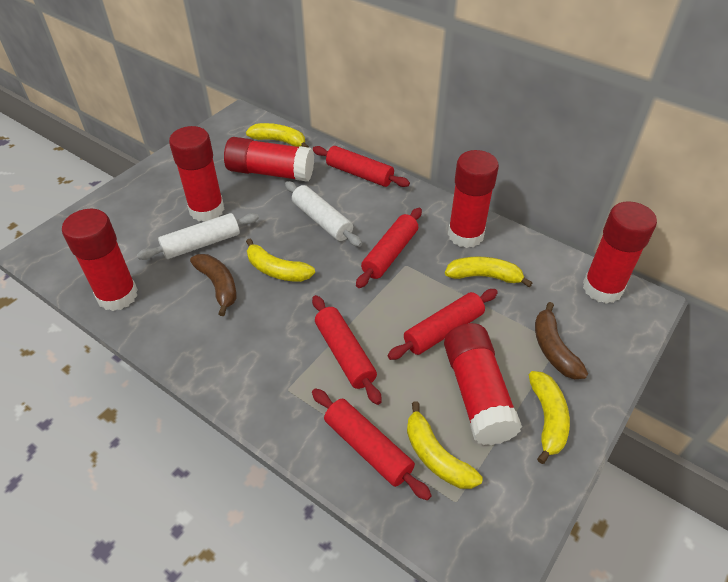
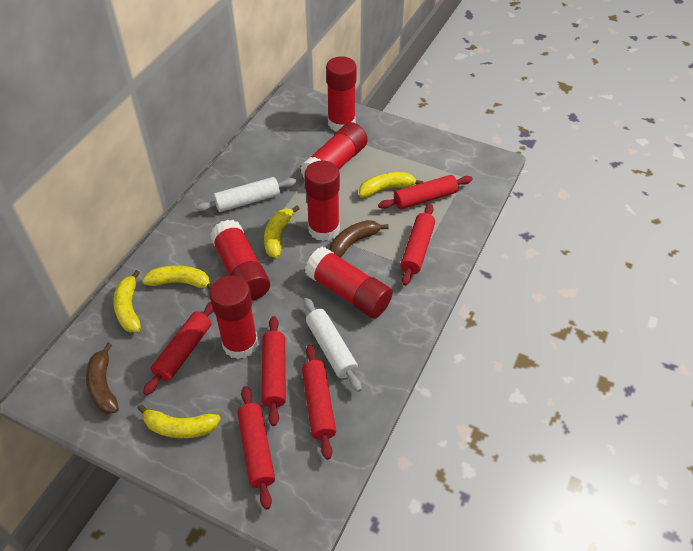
red rolling pin: [312,295,382,405] [312,388,432,501] [313,146,410,187] [356,208,422,288] [388,289,498,360] = 5 -> [143,302,214,395] [237,386,275,510] [262,316,286,426] [302,344,336,460] [378,175,473,210] [400,204,435,286] = 6

